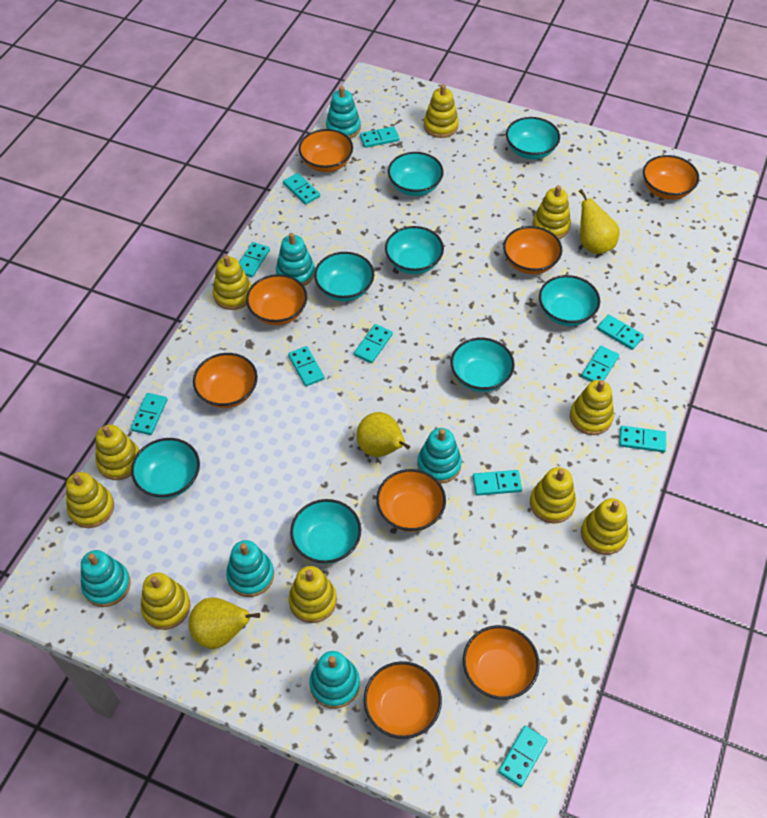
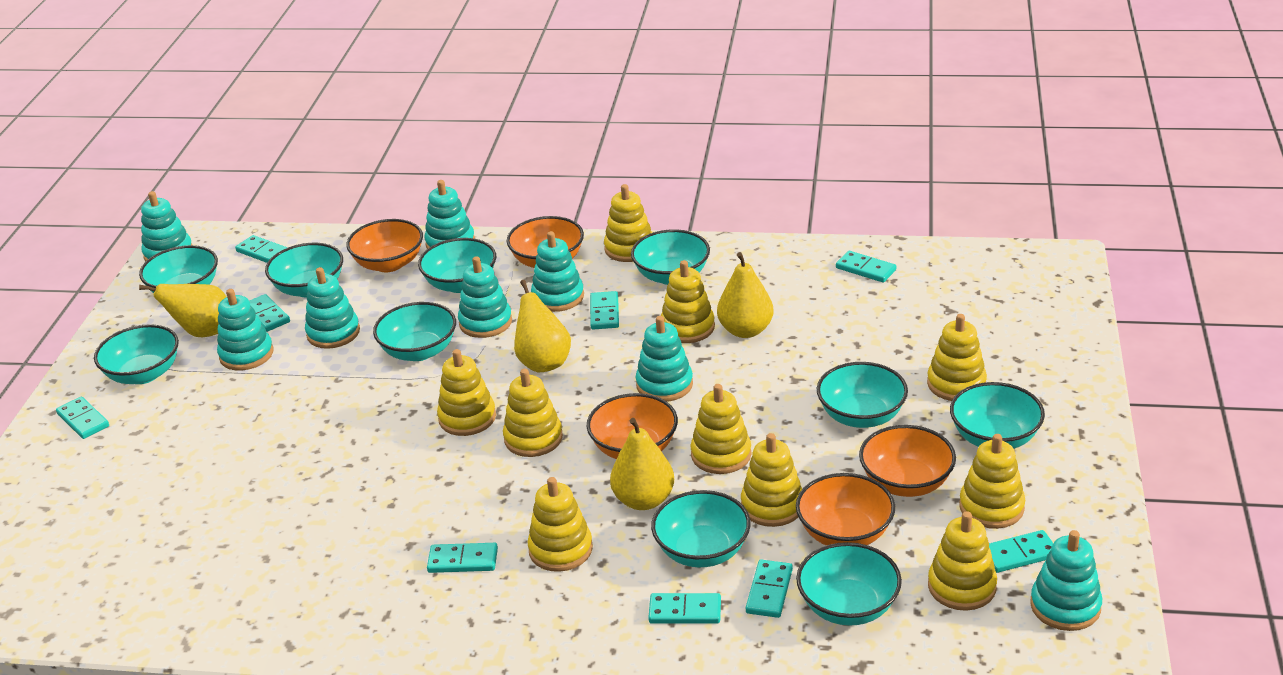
orange bowl: [193,353,258,408] [246,274,307,325] [298,129,353,172] [364,661,442,739] [376,469,446,532] [463,625,540,700] [503,226,563,274] [643,155,699,200] = 8 -> [346,219,423,272] [507,216,584,268] [587,393,678,459] [796,473,895,546] [859,425,956,497] = 5
turquoise bowl: [131,438,200,499] [290,499,361,564] [314,252,374,302] [385,226,444,274] [388,152,444,196] [451,338,515,392] [506,117,560,159] [539,275,600,326] = 8 -> [94,324,179,384] [139,245,218,293] [265,243,343,297] [373,302,456,361] [418,238,496,293] [631,229,710,285] [651,490,751,567] [796,542,902,626] [817,362,908,428] [950,382,1045,449] = 10
turquoise domino: [130,393,167,435] [239,242,270,278] [283,173,320,205] [288,346,325,387] [354,324,393,363] [360,126,400,148] [473,470,522,496] [498,726,548,787] [581,346,619,382] [597,314,644,350] [619,426,666,452] = 11 -> [56,396,109,439] [235,235,288,263] [249,294,290,332] [427,543,498,573] [590,291,619,329] [648,593,721,624] [746,560,793,618] [836,251,896,282] [989,530,1053,573] = 9
turquoise stacking toy: [81,550,131,607] [226,540,274,597] [276,233,315,286] [309,651,360,709] [326,86,361,139] [417,428,462,484] = 6 -> [141,191,192,262] [217,289,273,370] [305,267,360,349] [424,180,475,249] [458,256,512,338] [531,231,584,312] [636,316,693,402] [1030,530,1102,631] = 8
yellow pear: [188,597,260,649] [356,412,410,457] [579,189,620,254] = 3 -> [139,284,226,337] [514,280,571,372] [610,418,674,510] [717,252,774,338] = 4

